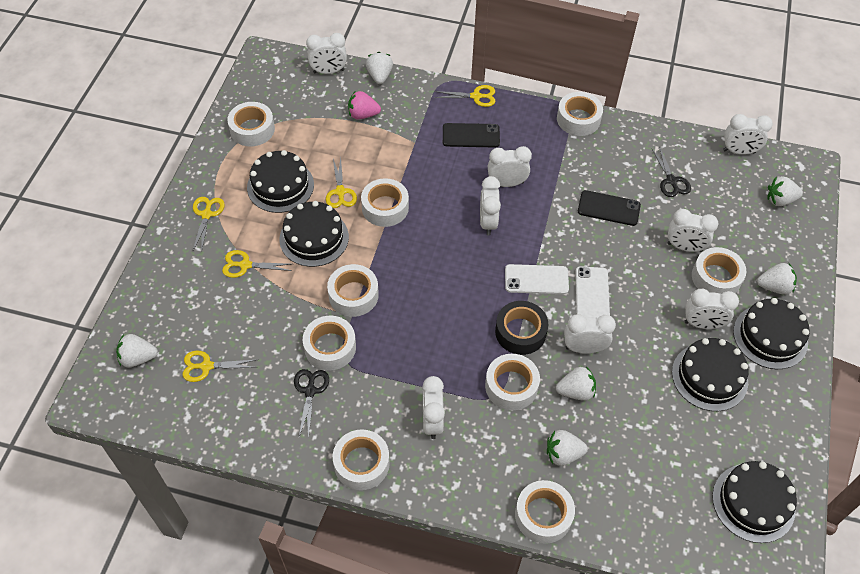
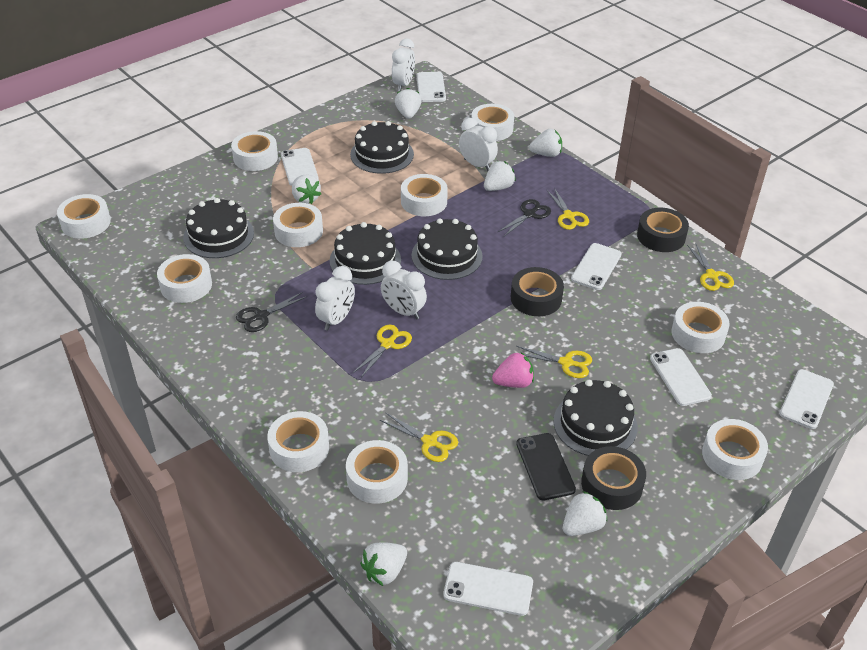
black phone: [443,123,500,147] [578,190,641,226] = 2 -> [516,433,576,500] = 1
black tape: [495,301,548,355] = 1 -> [511,267,564,316] [581,446,646,510] [637,208,689,252] = 3
white clock: [306,33,347,74] [422,376,445,439] [480,176,501,235] [488,146,532,187] [564,314,616,354] [668,209,719,252] [684,289,739,329] [723,114,773,155] = 8 -> [315,266,355,331] [381,261,427,319] [392,39,415,91] [459,118,498,171] = 4
white phone: [505,264,569,294] [575,266,610,318] = 2 -> [281,148,319,186] [417,72,446,102] [443,562,533,616] [571,243,622,290] [650,348,712,406] [780,369,834,429] = 6
white tape: [227,102,275,147] [303,316,356,371] [327,264,379,317] [333,429,390,490] [361,178,409,227] [485,354,540,410] [515,480,575,544] [557,92,603,136] [692,247,746,294] = 9 -> [57,194,111,239] [157,254,212,303] [231,131,278,171] [267,411,329,472] [273,203,323,247] [346,440,408,504] [401,174,448,216] [471,104,514,141] [672,302,730,353] [702,419,768,480] = 10

